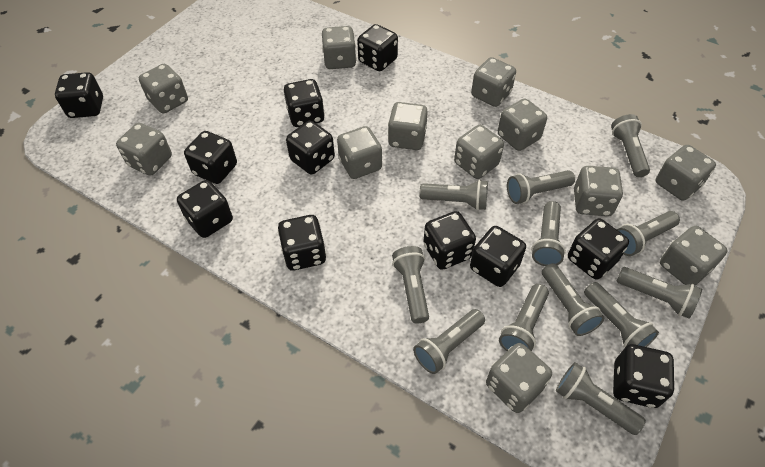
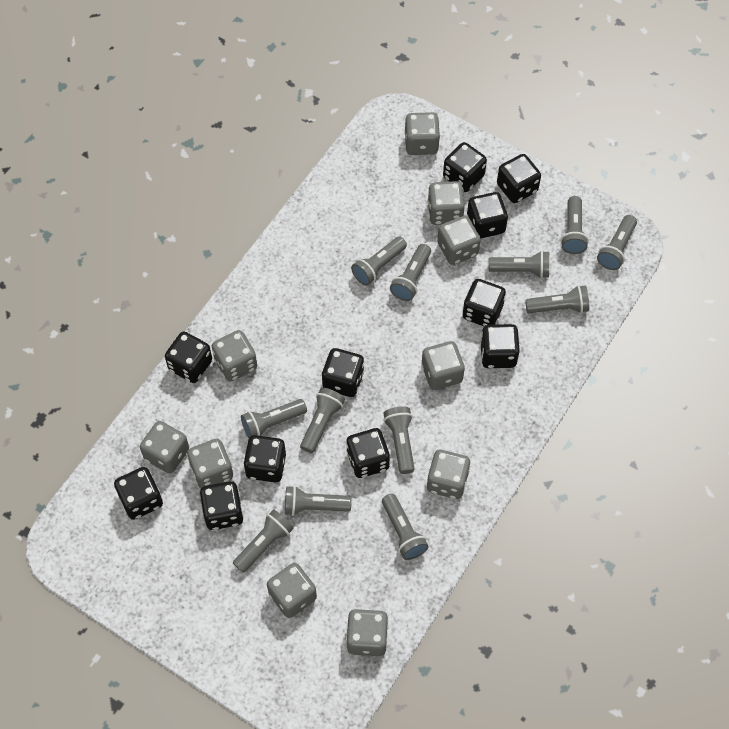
grey dice: [116,123,172,176] [139,64,188,113] [322,26,356,69] [337,126,382,179] [388,102,428,150] [454,125,504,179] [471,57,516,107] [486,343,552,413] [498,98,547,151] [574,166,623,216] [656,145,716,200] [660,226,727,286] = 12 -> [140,421,189,474] [187,438,233,489] [212,330,257,381] [267,563,317,618] [346,609,388,656] [404,112,440,155] [421,341,465,390] [427,450,471,499] [428,181,465,225] [437,216,481,265] = 10

